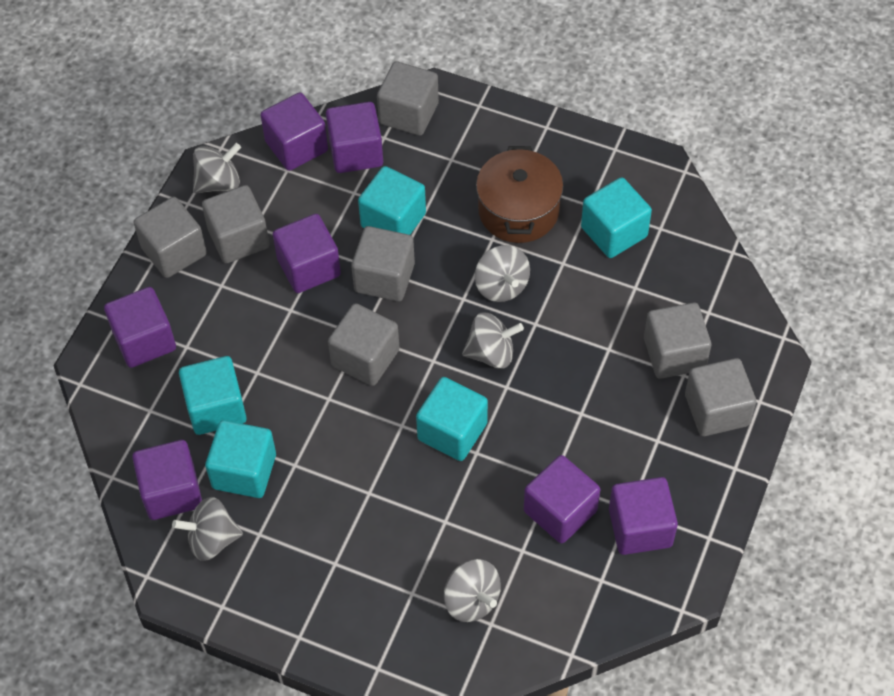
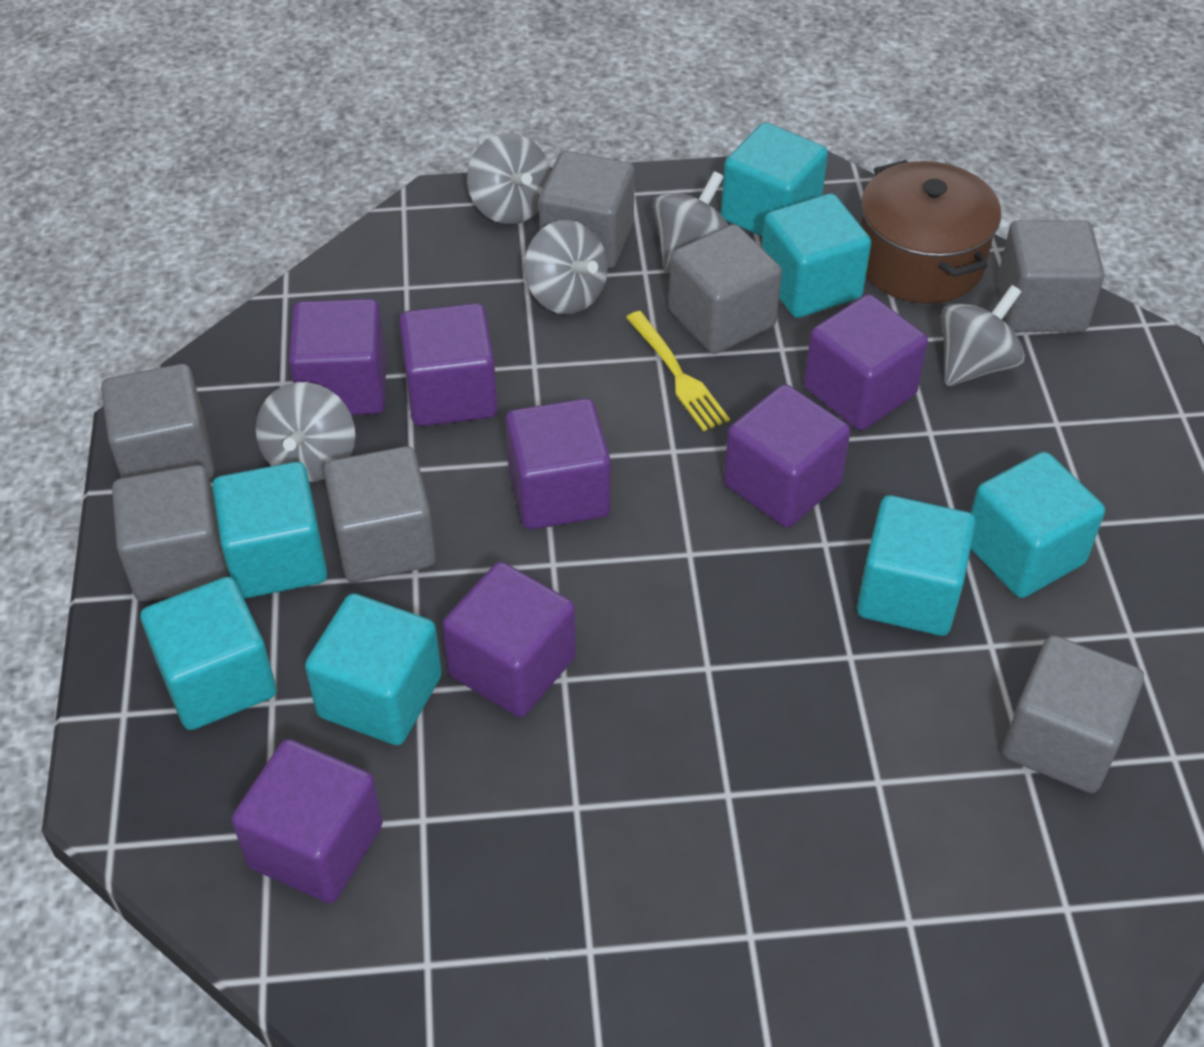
turquoise cube: [179,356,247,435] [205,420,276,498] [358,166,426,235] [416,377,488,461] [581,177,652,258] = 5 -> [141,577,277,730] [212,462,328,599] [305,593,442,745] [721,122,828,236] [761,193,871,318] [857,495,976,636] [971,452,1105,598] = 7
yellow fork: none = 0 -> [626,311,730,432] = 1

